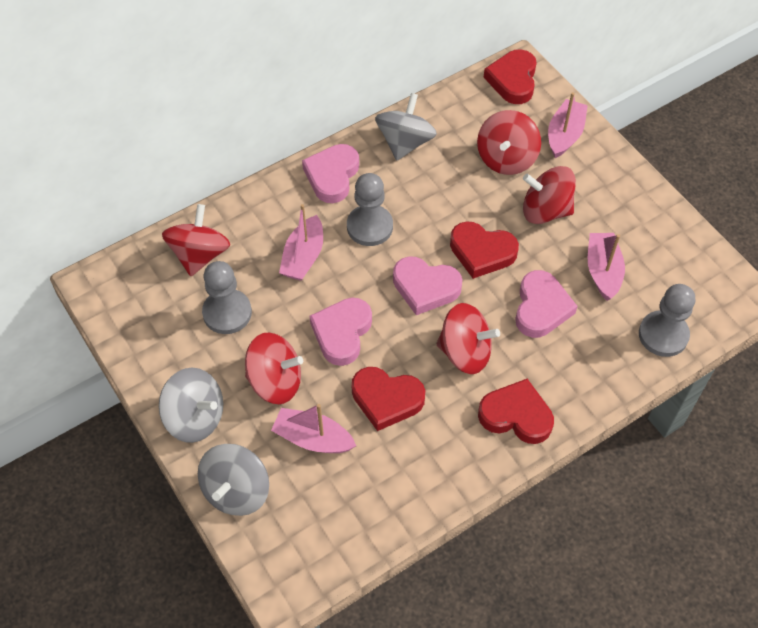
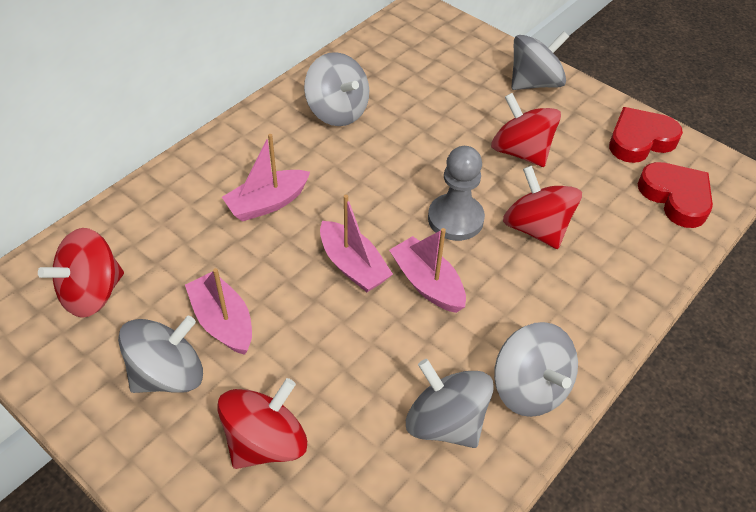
grey pawn: [202,261,252,334] [347,173,393,246] [639,284,695,357] = 3 -> [428,146,485,241] = 1
grey spinning top: [159,368,223,443] [198,444,269,516] [375,93,437,160] = 3 -> [118,316,203,393] [304,52,369,126] [406,359,494,448] [494,322,578,417] [512,31,569,90] = 5
pink heart: [302,144,359,203] [309,298,372,366] [393,256,462,315] [515,270,578,338] = 4 -> none = 0
red heart: [352,367,425,431] [450,221,519,279] [478,379,554,444] [483,49,537,104] = 4 -> [609,107,683,163] [638,162,713,228] = 2
red spinning top: [162,204,230,276] [245,333,303,404] [437,303,500,374] [477,110,541,175] [523,166,576,224] = 5 -> [38,228,124,318] [217,378,307,469] [491,93,561,167] [503,166,582,249] = 4

